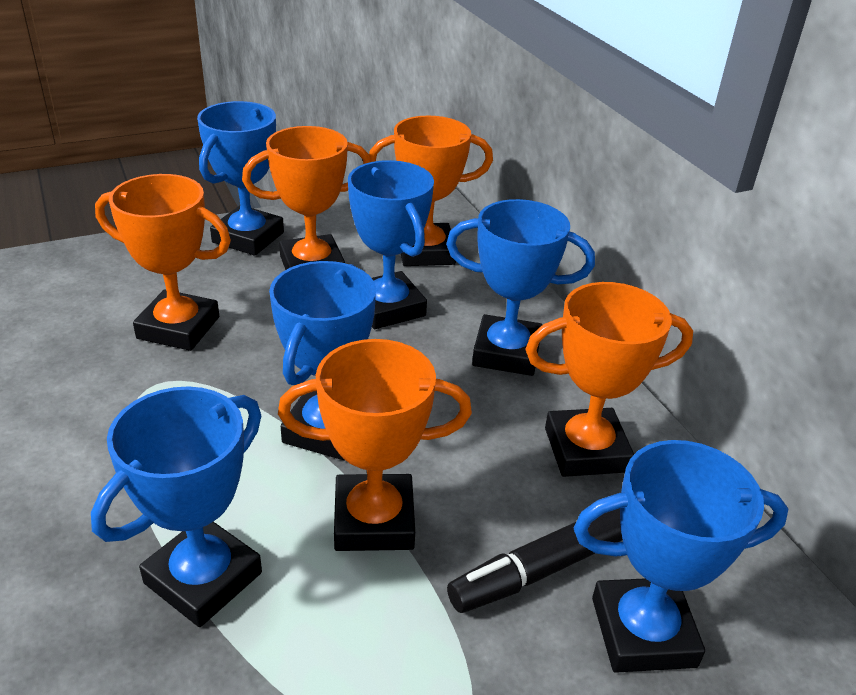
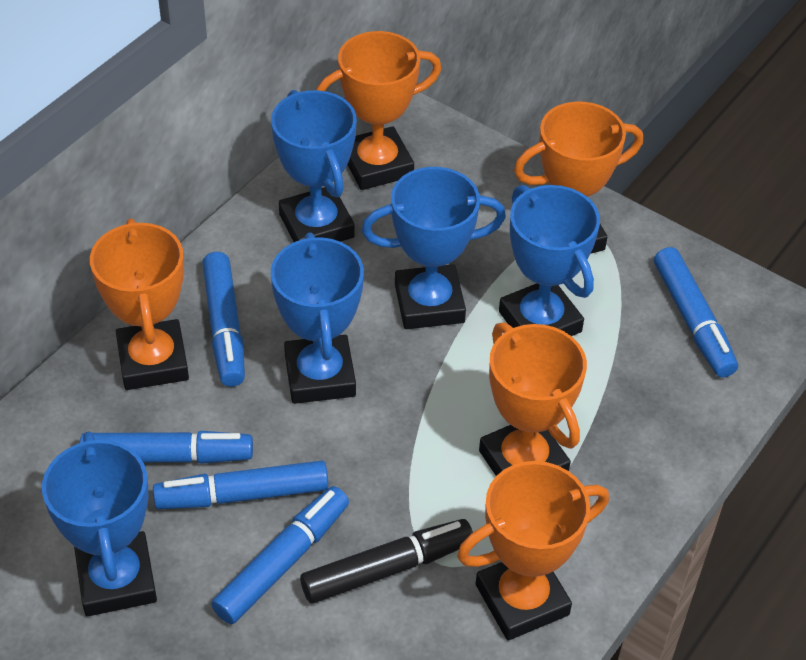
blue marker: none = 0 -> [80,431,253,464] [153,461,328,509] [202,252,245,387] [211,486,349,624] [654,247,738,378] = 5
blue trophy: [91,386,262,627] [197,101,284,256] [269,261,376,461] [348,160,434,329] [446,199,595,376] [573,440,788,673] = 6 -> [42,431,157,616] [271,90,357,242] [271,233,364,404] [362,167,506,329] [499,185,600,336] = 5

